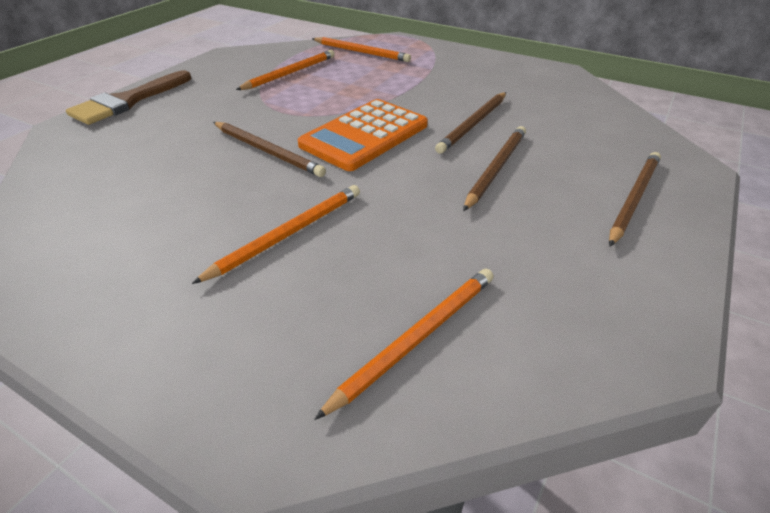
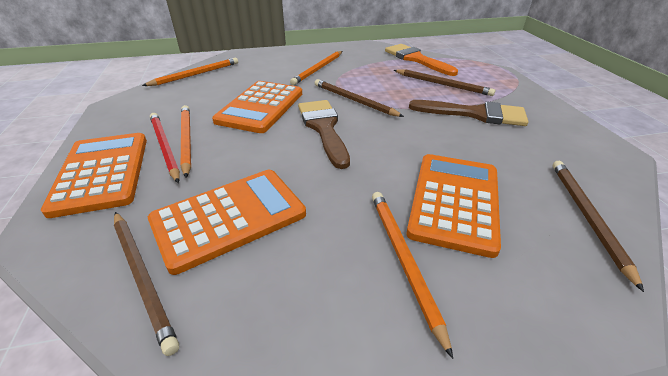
brown brush: [66,70,191,125] = 1 -> [298,100,350,169] [409,100,528,126] = 2
orange brush: none = 0 -> [385,44,458,76] = 1
orange calculator: [298,99,428,171] = 1 -> [41,133,147,218] [148,170,306,275] [212,81,302,133] [406,154,501,258] = 4
red pencil: none = 0 -> [150,113,180,183] = 1

